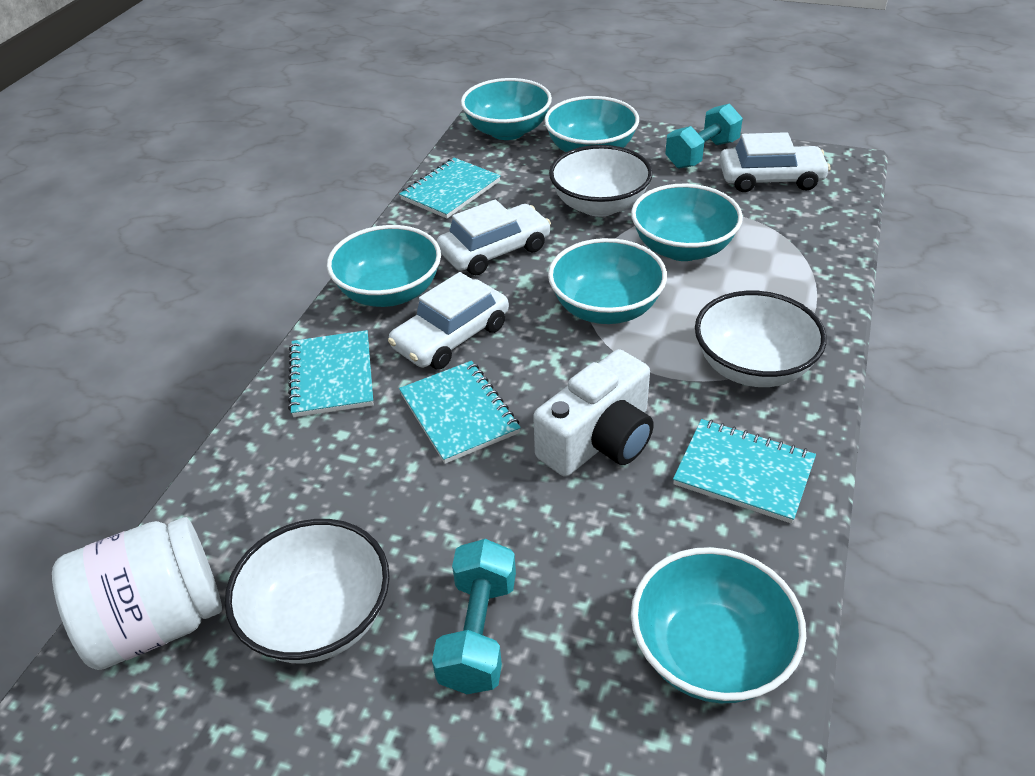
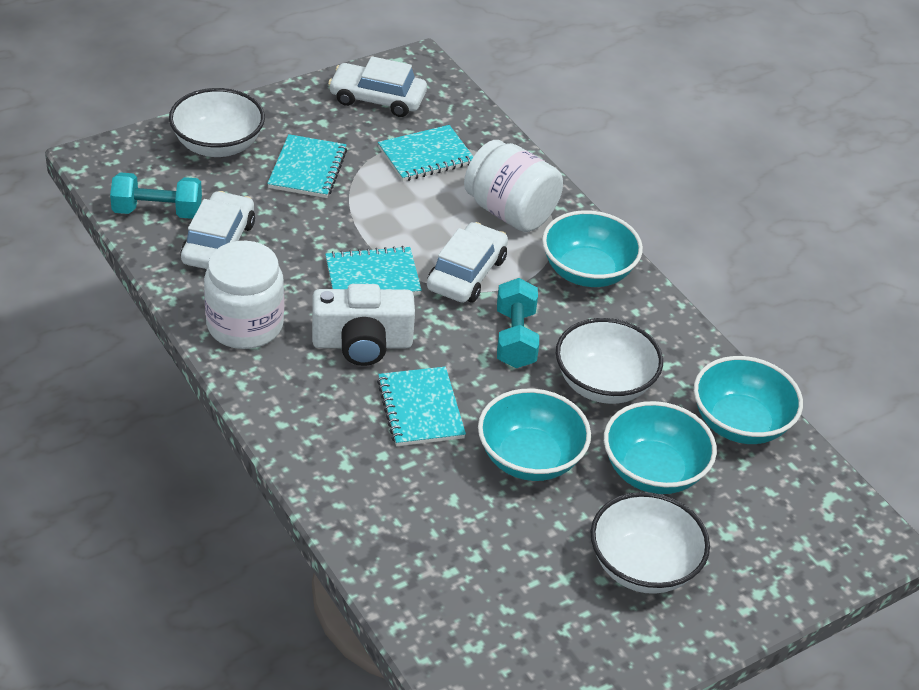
turquoise bowl: [327,225,441,307] [461,78,552,140] [544,96,639,152] [548,238,667,324] [631,184,743,261] [631,547,806,703] = 6 -> [478,389,591,481] [542,210,643,287] [604,401,717,494] [694,356,803,444] = 4
white jar: [52,517,222,670] = 1 -> [204,241,284,349] [464,140,563,232] = 2

